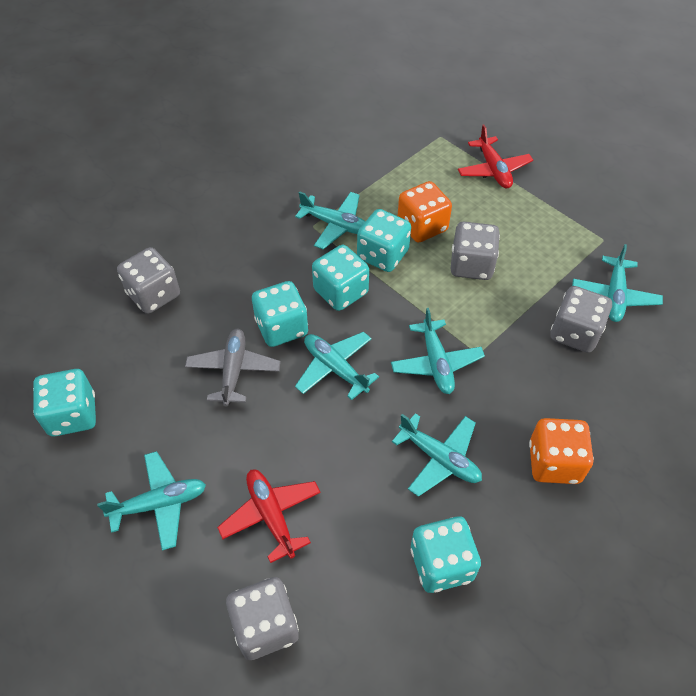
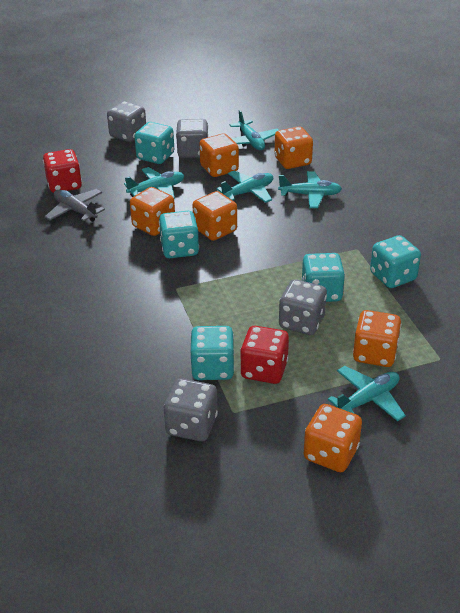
orange dice: [398,181,452,243] [529,418,594,484] = 2 -> [130,187,175,236] [192,191,237,241] [199,133,239,177] [275,126,313,169] [304,404,362,472] [353,310,401,367] = 6
red dice: none = 0 -> [43,149,82,193] [240,326,289,384] = 2
red plane: [217,469,321,563] [458,125,533,188] = 2 -> none = 0
turquoise plane: [97,451,206,551] [295,192,366,249] [295,332,379,400] [391,308,485,394] [392,413,482,497] [572,244,663,322] = 6 -> [124,167,184,199] [216,170,273,203] [230,110,278,150] [278,171,342,208] [328,366,406,422] = 5

